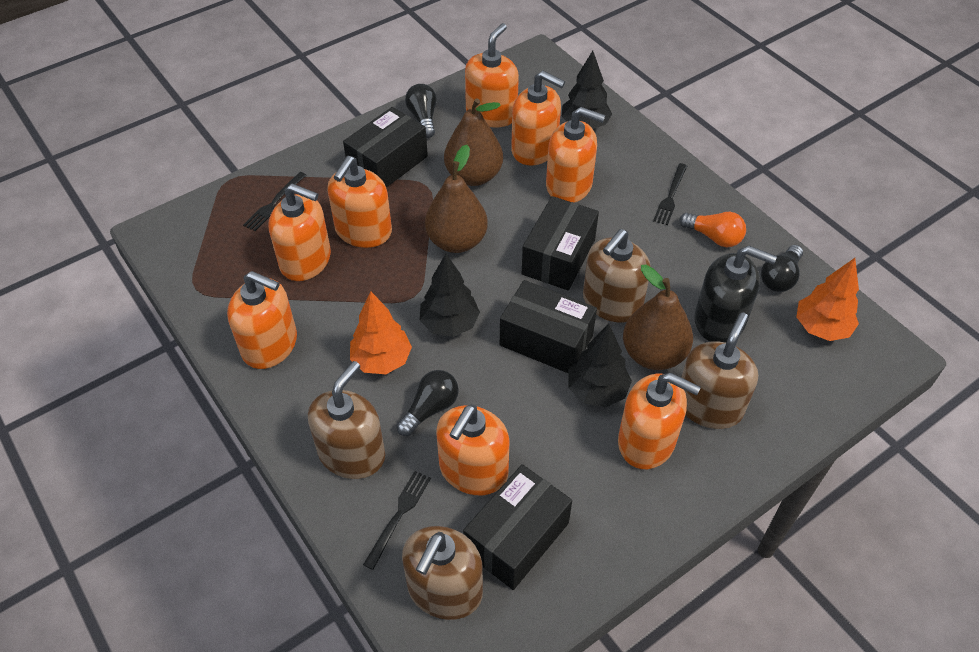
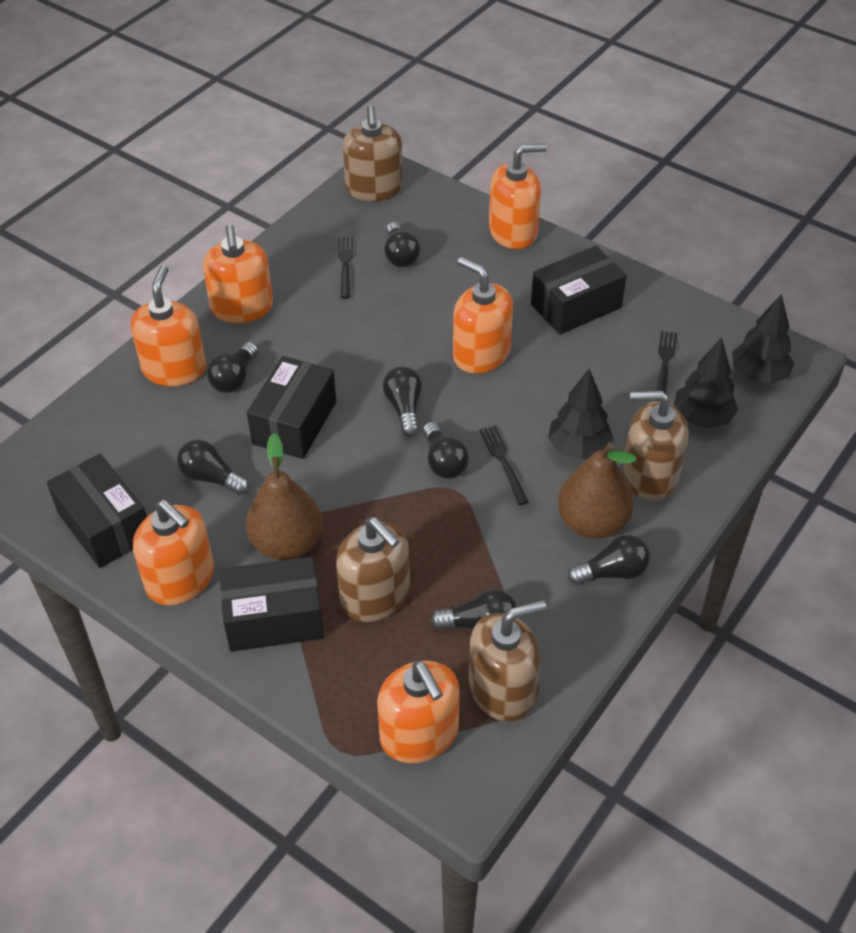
black light bulb: [396,370,459,436] [405,84,437,138] [761,245,803,292] = 3 -> [177,439,249,495] [207,342,258,393] [383,366,422,437] [384,222,420,267] [423,422,469,479] [430,589,517,629] [568,535,650,585] = 7
black soap dispenser: [694,246,777,343] = 1 -> none = 0
brown pear: [425,145,488,253] [444,98,503,186] [623,265,693,370] = 3 -> [246,433,323,560] [558,442,636,539] = 2
orange light bulb: [679,212,746,247] = 1 -> none = 0
orange soap dispenser: [227,271,297,369] [269,183,331,281] [327,156,392,248] [436,404,510,495] [465,23,519,127] [511,71,565,166] [546,107,605,203] [618,373,701,469] = 8 -> [130,265,206,386] [133,500,214,605] [203,225,273,323] [377,661,460,763] [453,257,513,373] [489,143,547,249] = 6
orange tree: [350,292,412,374] [796,258,859,341] = 2 -> none = 0

